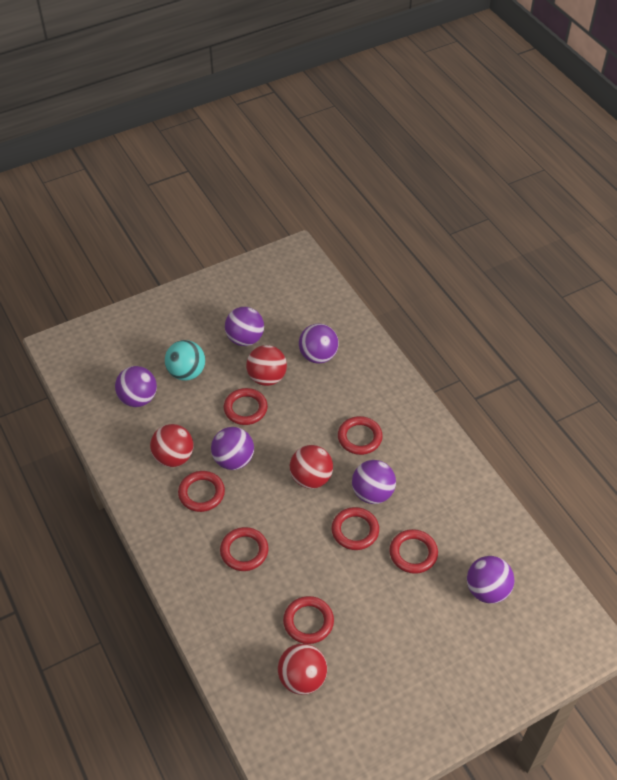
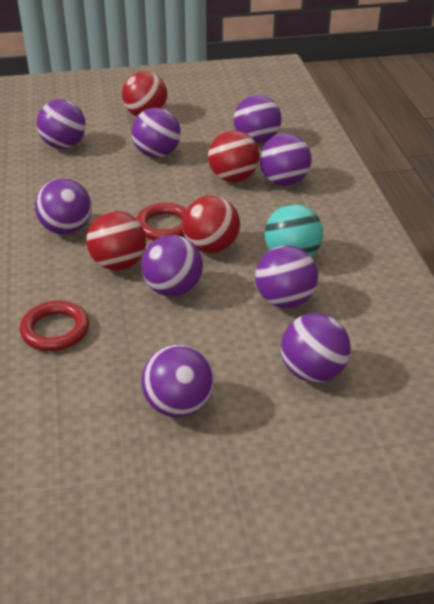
purple ball: [115,366,157,407] [211,427,254,470] [225,307,264,346] [299,323,339,363] [352,460,396,504] [467,556,514,604] = 6 -> [35,178,92,235] [36,99,86,149] [131,108,181,158] [141,235,203,297] [141,344,214,417] [234,95,281,144] [255,245,318,308] [260,133,312,186] [281,313,351,382] = 9
red ring: [178,471,225,512] [220,527,269,571] [224,388,268,425] [283,596,334,644] [331,507,379,550] [338,416,383,455] [389,529,438,574] = 7 -> [20,301,89,351] [136,203,187,240] = 2

